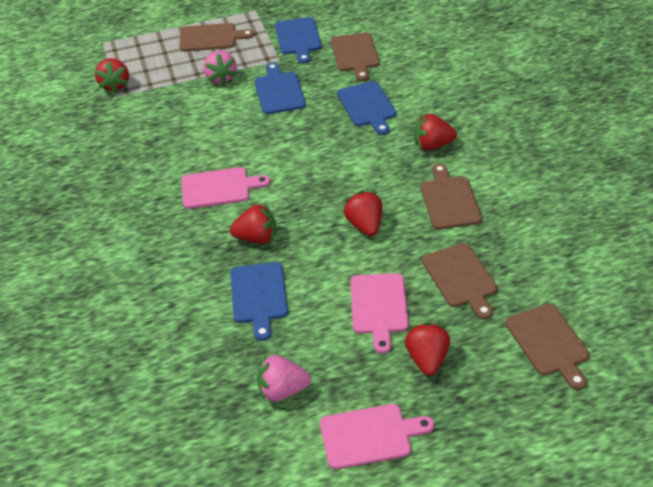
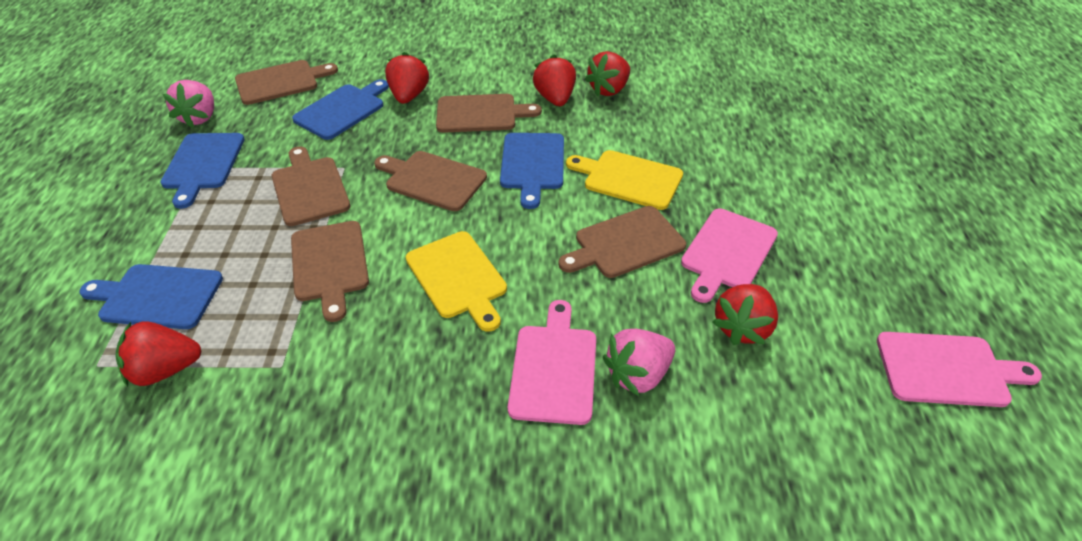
brown cutting board: [179,23,254,52] [331,33,380,81] [421,164,482,229] [422,243,498,319] [505,304,590,390] = 5 -> [235,60,338,105] [272,146,351,226] [291,221,369,322] [374,151,487,211] [436,94,542,133] [558,206,686,278] = 6
yellow cutting board: none = 0 -> [406,231,507,332] [566,150,683,210] = 2

